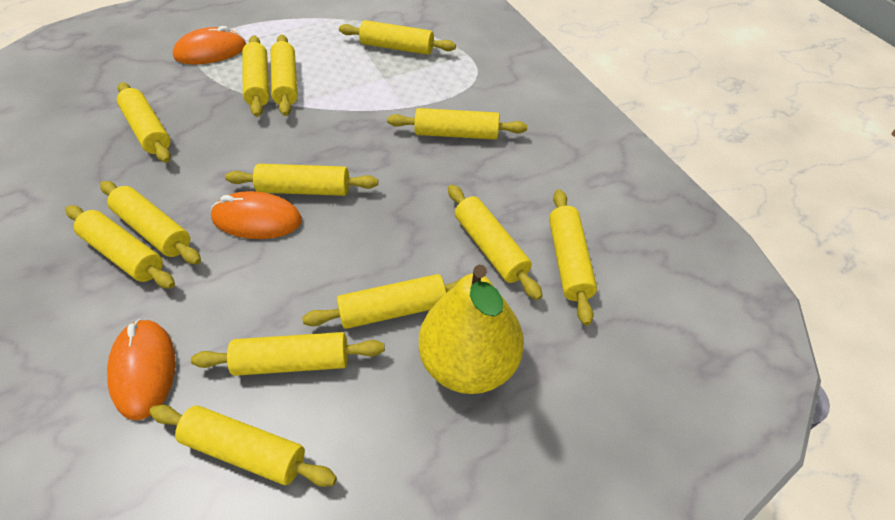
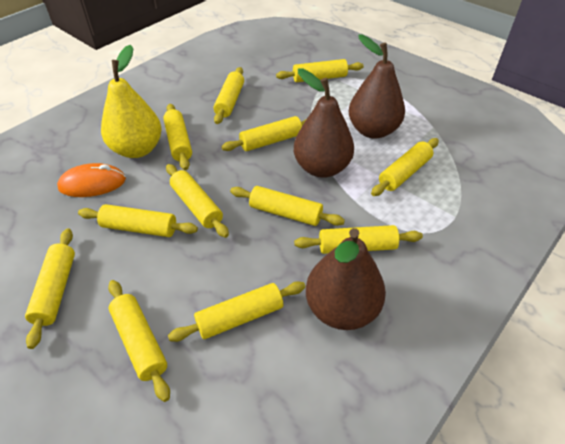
brown pear: none = 0 -> [294,68,354,178] [306,228,386,330] [348,34,405,139] = 3
orange mouse: [107,319,176,420] [173,26,246,64] [211,191,302,239] = 3 -> [57,163,126,197] = 1
yellow rolling pin: [66,205,175,289] [100,181,201,264] [117,82,171,163] [149,405,337,487] [191,332,385,376] [225,164,378,196] [242,35,270,117] [270,35,298,116] [302,274,462,329] [339,20,456,55] [387,108,527,140] [448,185,543,300] [549,189,597,326] = 13 -> [25,228,75,349] [78,204,198,237] [108,280,170,402] [163,104,192,170] [166,164,229,238] [168,281,306,342] [213,67,244,124] [221,116,306,151] [230,186,345,226] [276,59,364,82] [294,225,423,254] [371,138,439,196] = 12

